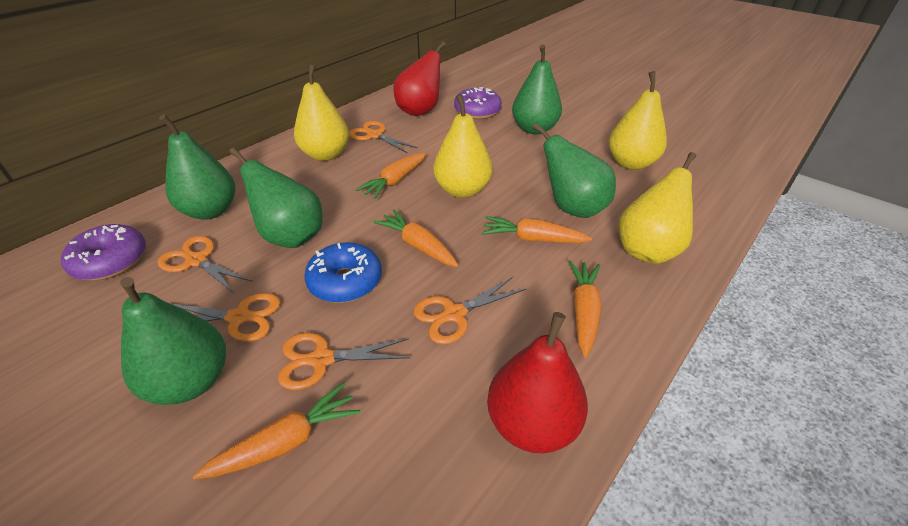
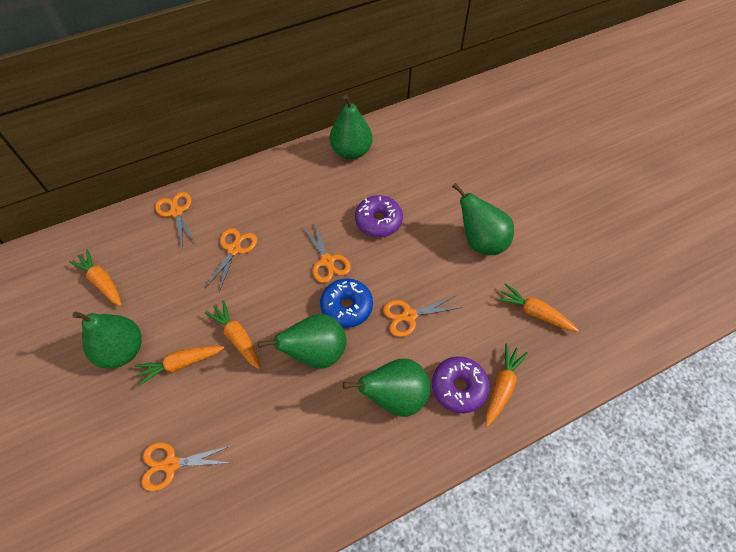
red pear: [393,41,446,116] [487,312,588,453] = 2 -> none = 0
yellow pear: [294,64,349,161] [433,94,493,198] [609,71,667,170] [618,152,696,264] = 4 -> none = 0

